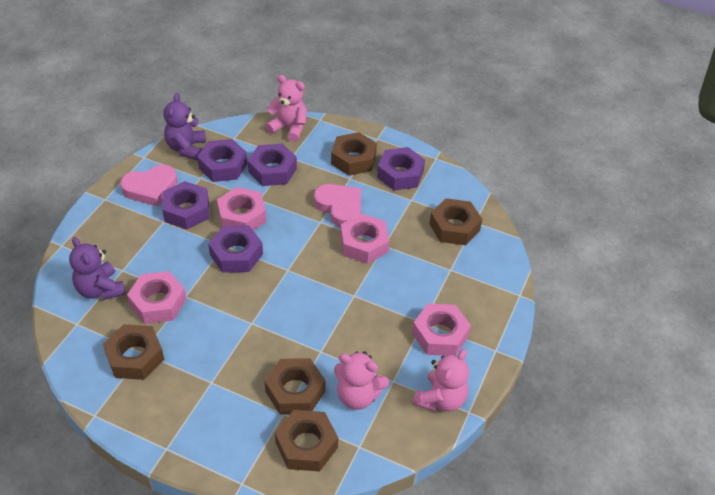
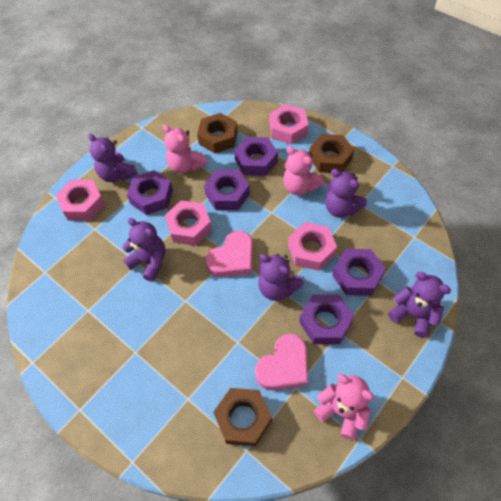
brown nut: [103,324,164,380] [265,358,326,415] [275,410,338,472] [331,132,377,176] [429,198,482,245] = 5 -> [197,113,238,153] [213,388,272,446] [309,134,354,173] = 3
purple teddy bear: [69,237,125,300] [163,93,206,160] = 2 -> [88,133,138,182] [122,218,166,282] [258,254,304,301] [325,169,367,218] [388,272,451,338] = 5

